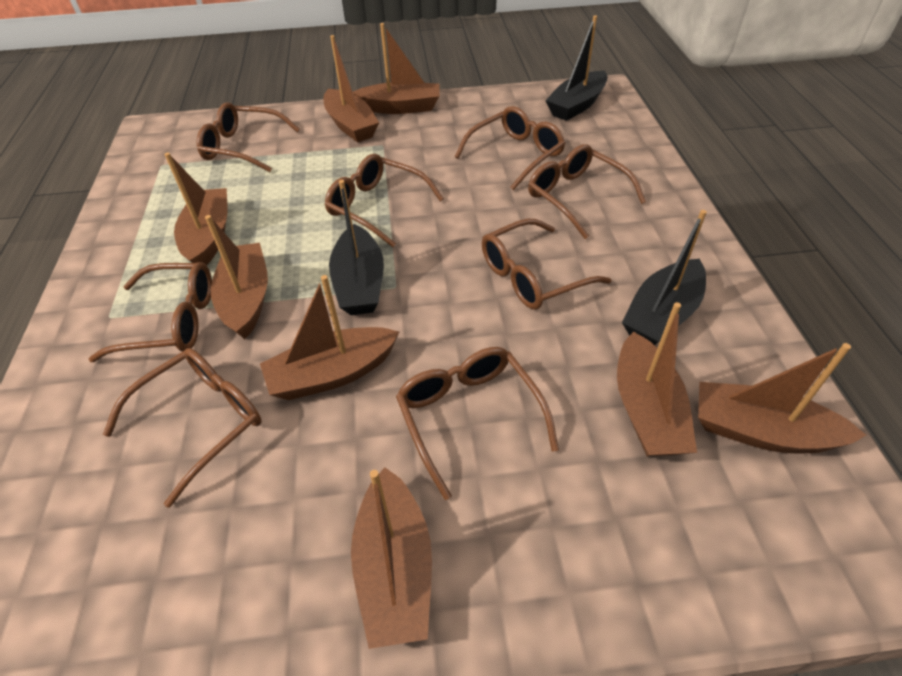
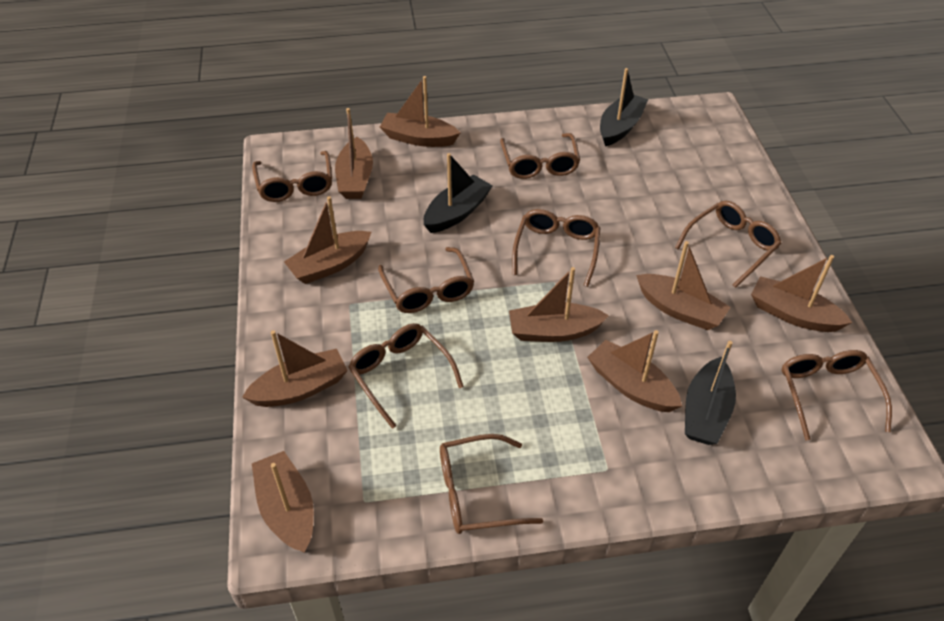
brown boat: [164,153,228,265] [205,215,268,339] [260,275,399,400] [324,35,379,142] [351,467,432,649] [353,23,439,114] [617,302,697,457] [698,343,866,453] = 8 -> [242,330,348,407] [252,451,314,553] [284,196,371,284] [335,108,373,199] [380,76,460,147] [509,267,609,342] [587,330,682,412] [636,241,731,330] [751,255,852,332] = 9

